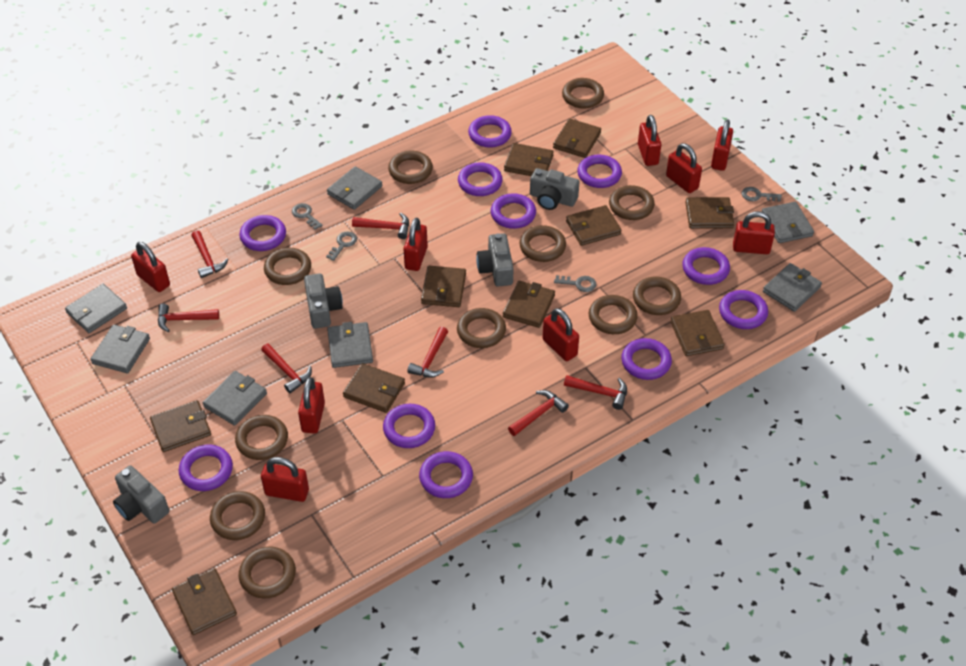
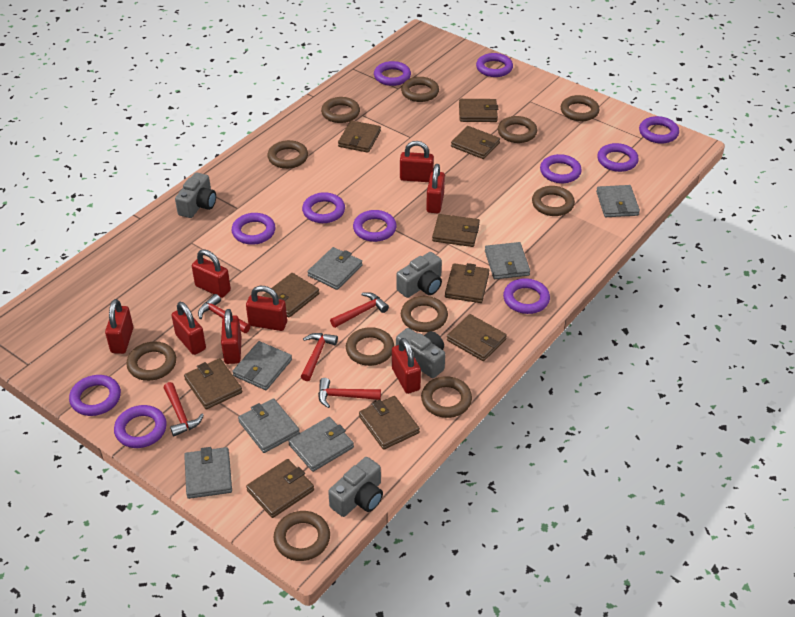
grey key: [292,203,323,230] [326,232,357,261] [554,275,596,292] [741,187,782,202] = 4 -> none = 0
red hammer: [158,304,219,332] [191,231,229,278] [261,344,312,393] [352,213,409,239] [407,327,448,378] [508,390,569,436] [564,375,627,410] = 7 -> [164,382,204,436] [198,294,250,333] [301,333,338,381] [318,378,381,408] [330,292,389,328] = 5
red padlock: [131,242,170,292] [261,457,309,502] [298,377,325,434] [403,218,428,271] [542,308,579,361] [638,115,661,166] [666,143,702,193] [711,119,733,171] [733,211,775,254] = 9 -> [105,299,133,354] [171,302,206,355] [192,249,231,298] [221,309,241,364] [246,286,287,331] [392,338,421,394] [400,141,434,182] [426,164,445,213] = 8

